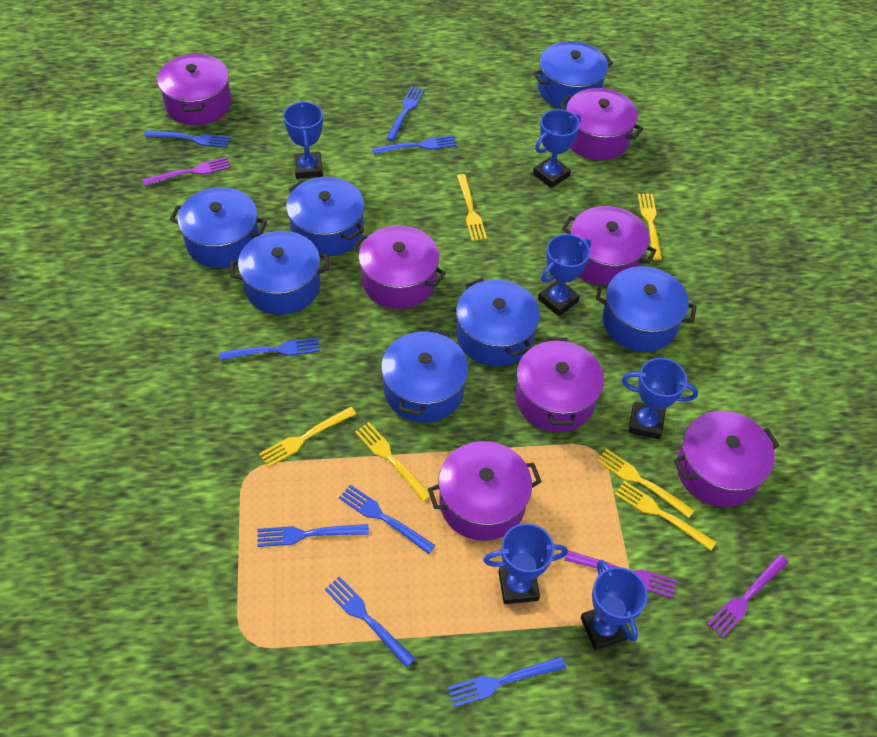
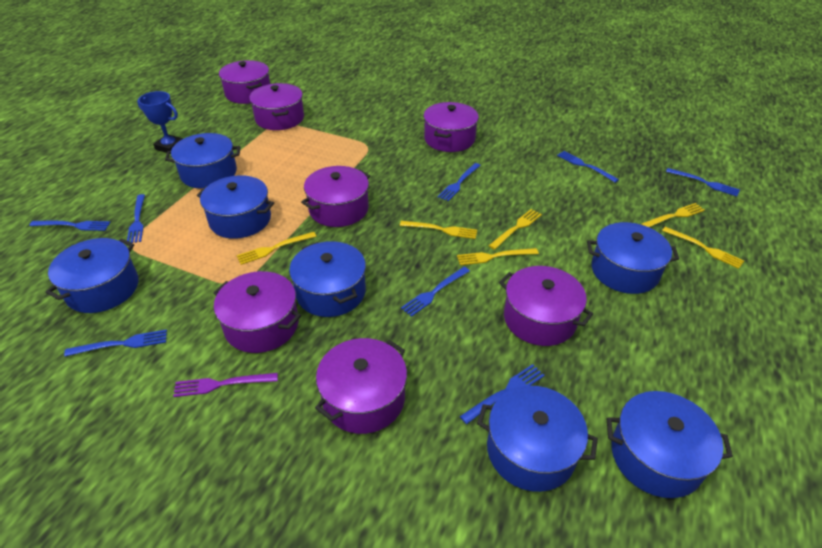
blue trophy: [283,101,323,179] [484,523,568,604] [533,109,581,188] [538,234,591,316] [581,560,648,650] [622,358,698,439] = 6 -> [137,91,183,153] = 1
purple fork: [142,157,231,186] [564,550,677,598] [707,554,788,638] = 3 -> [173,373,278,397] = 1

